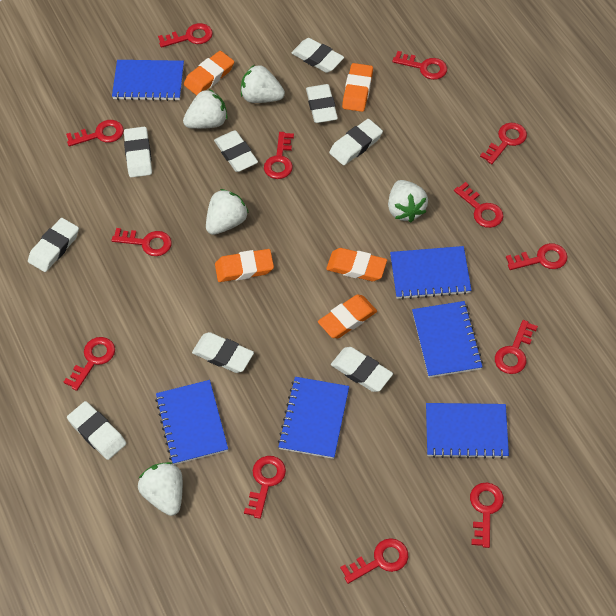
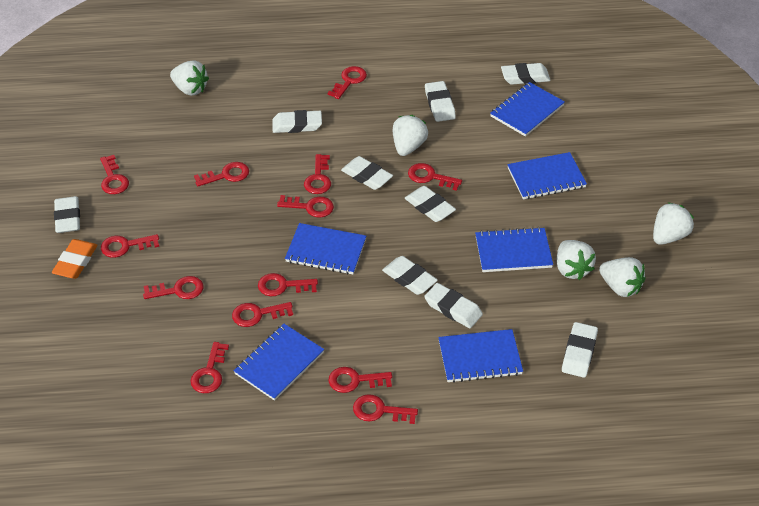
orange eraser: [184,51,234,95] [215,249,274,282] [318,295,377,338] [326,248,387,281] [342,63,373,112] = 5 -> [52,239,97,279] = 1

